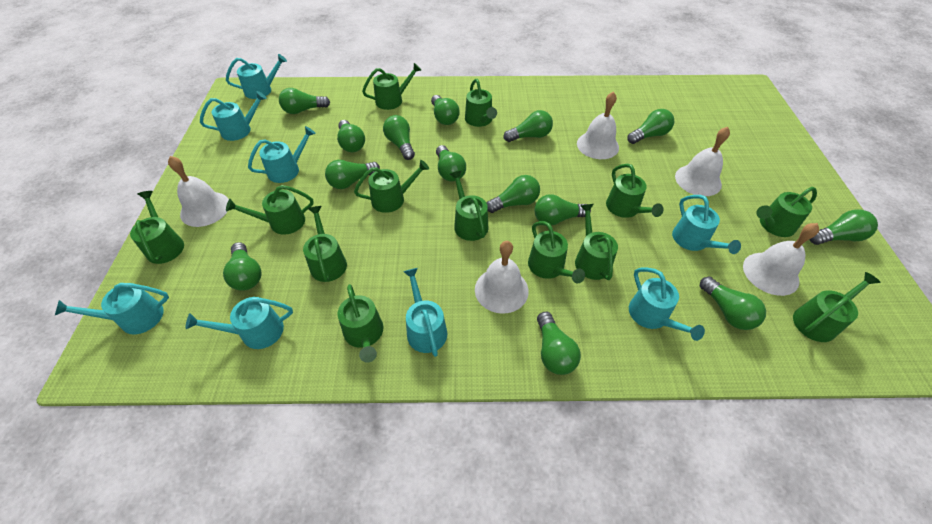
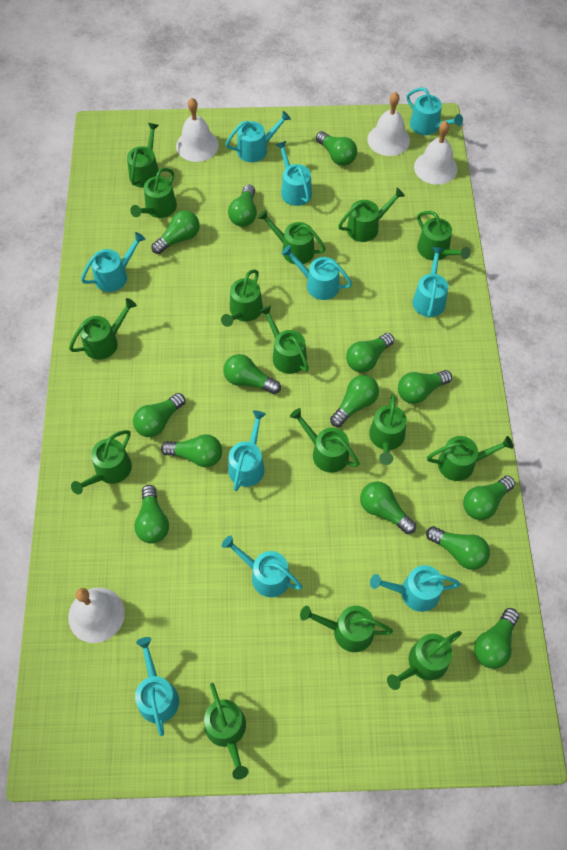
green watering can: [130,191,184,264] [226,185,314,235] [303,206,347,282] [337,284,383,363] [354,160,429,213] [362,63,421,110] [450,171,489,241] [465,79,497,127] [528,221,585,283] [575,204,618,280] [606,164,664,218] [756,187,817,237] [793,272,880,342] = 13 -> [69,298,137,360] [71,430,132,495] [127,123,159,188] [130,168,177,218] [204,683,249,780] [221,269,263,327] [258,210,326,264] [260,305,309,374] [290,408,360,473] [300,606,393,652] [338,188,405,242] [369,394,407,465] [387,631,462,690] [417,211,471,260] [427,436,513,481] = 15
turquoise watering can: [55,283,169,334] [186,297,293,349] [200,91,267,141] [226,54,287,99] [248,126,316,183] [403,268,447,357] [629,268,705,341] [672,195,741,254] = 8 -> [81,232,146,292] [135,637,179,736] [222,535,303,597] [225,111,291,162] [228,410,266,491] [275,141,312,206] [281,245,352,300] [370,565,461,612] [407,88,463,135] [413,247,448,318] = 10
white bell: [168,156,229,227] [475,241,529,314] [577,91,619,159] [675,127,730,196] [743,223,819,296] = 5 -> [68,588,125,643] [176,98,219,162] [367,92,410,156] [414,121,457,185] = 4

